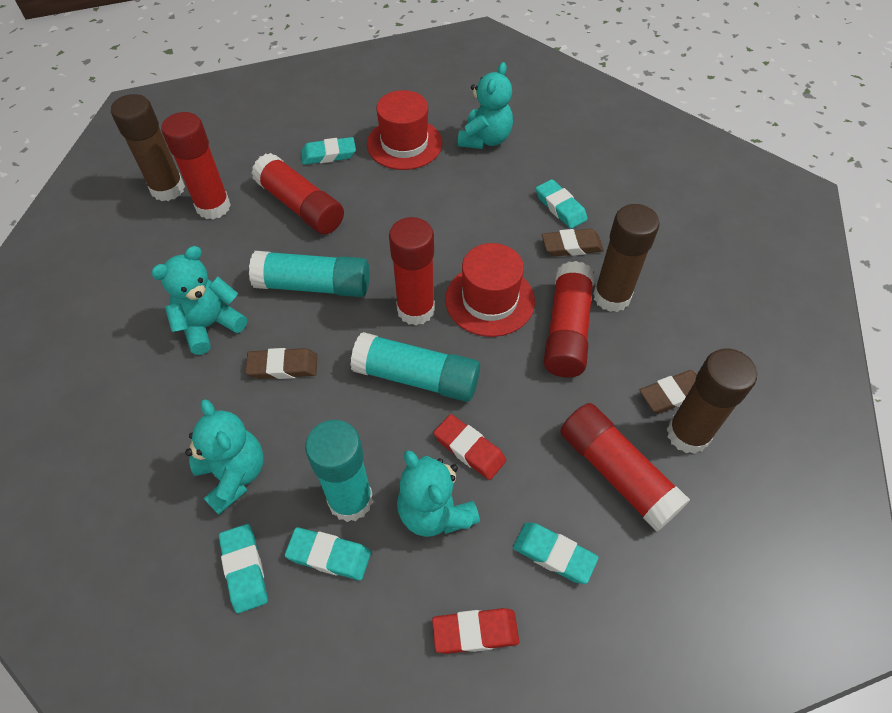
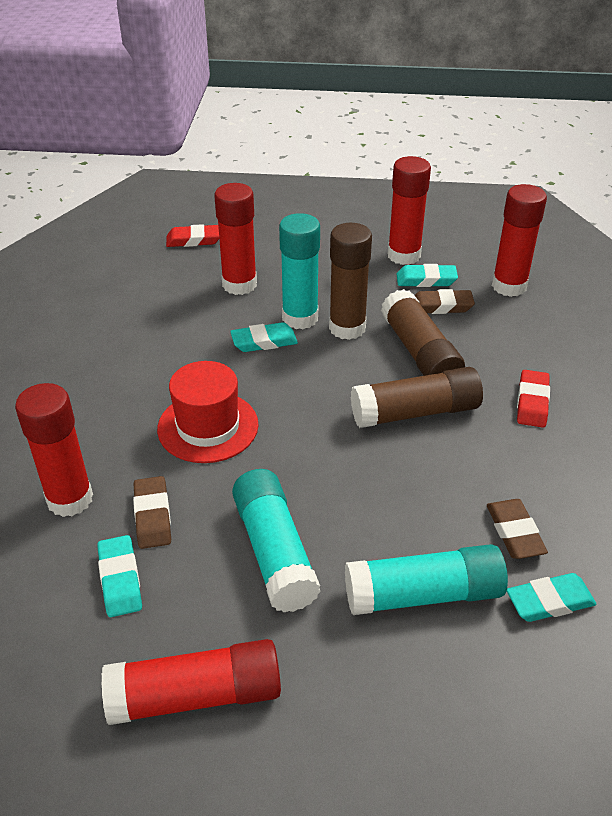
red hat: [367,90,443,170] [445,243,535,337] = 2 -> [157,361,259,463] = 1
turquoise eraser: [219,524,268,613] [285,527,371,580] [301,137,356,165] [513,523,599,584] [536,179,588,229] = 5 -> [97,535,142,617] [230,322,298,352] [397,264,458,287] [507,573,596,622] = 4
turquoise teddy bear: [151,246,247,355] [185,399,264,515] [397,450,480,537] [458,62,513,149] = 4 -> none = 0

